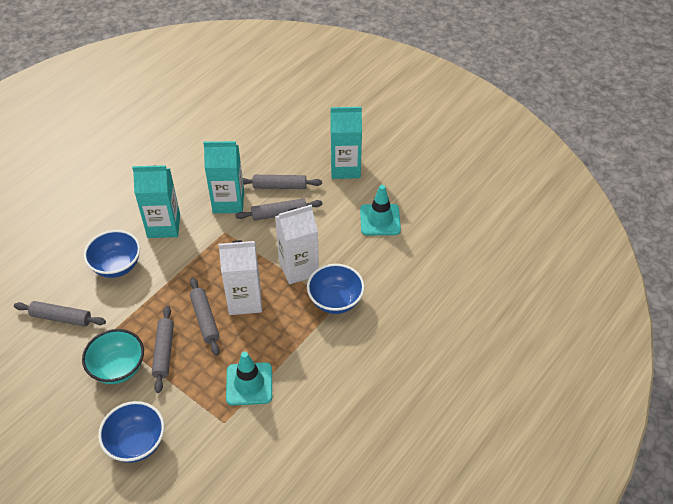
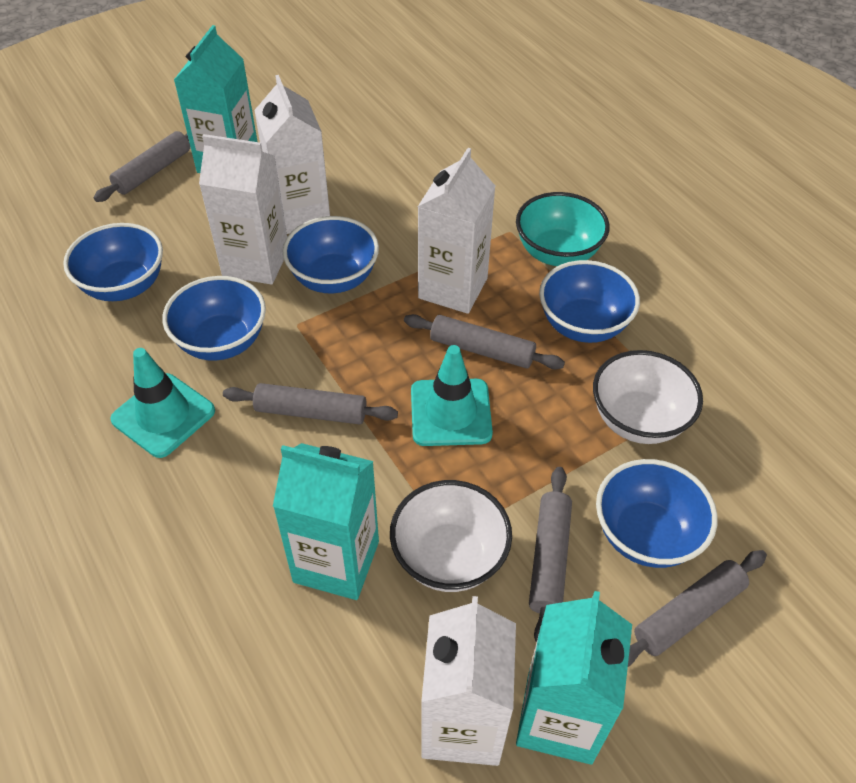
blue bowl: [84,230,140,278] [98,401,164,463] [307,264,365,314] = 3 -> [63,223,163,301] [162,276,266,361] [283,216,379,293] [539,260,640,343] [596,459,718,568] = 5
white bowl: none = 0 -> [390,480,512,592] [593,350,703,444] = 2
white carton: [218,240,262,315] [275,205,319,284] = 2 -> [199,134,287,285] [254,75,330,234] [418,148,495,314] [421,596,516,766] = 4

